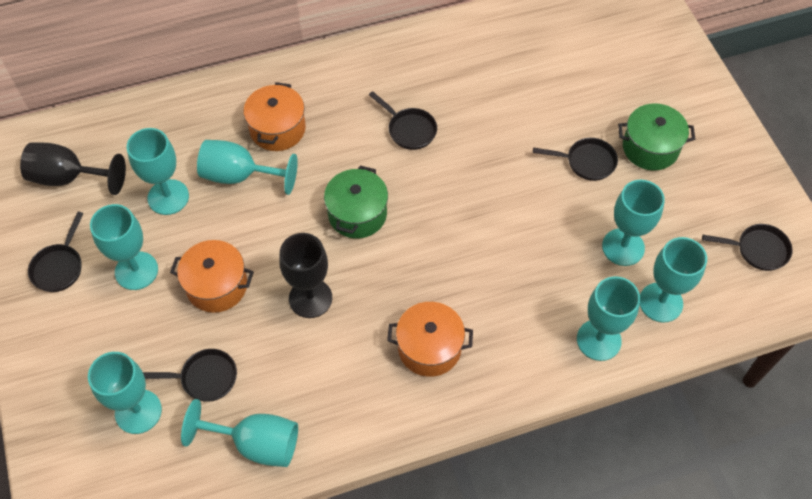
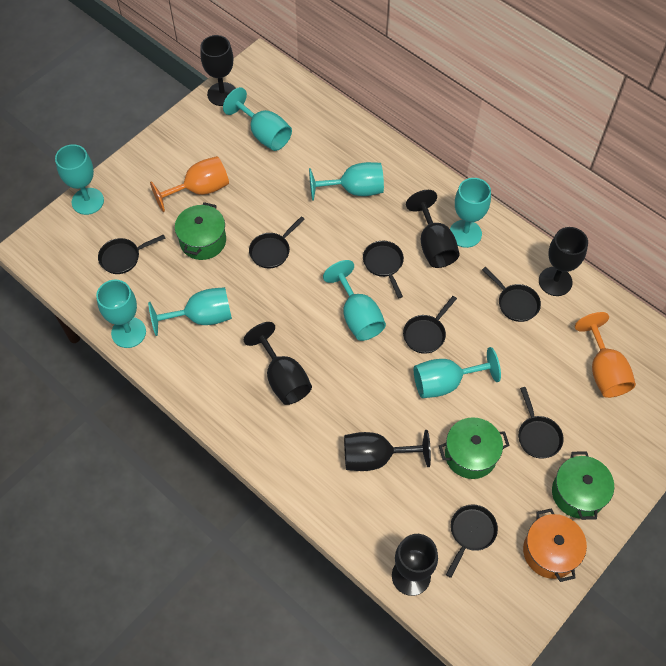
black goblet: [20,142,126,195] [279,233,332,318] = 2 -> [200,35,236,106] [244,322,312,405] [344,430,431,471] [392,534,438,596] [406,190,460,268] [539,227,588,296] = 6
black pan: [28,212,84,292] [143,349,237,402] [369,91,437,150] [533,138,618,181] [702,224,793,271] = 5 -> [98,234,166,274] [249,216,305,268] [363,241,404,298] [403,296,457,354] [446,504,498,578] [482,267,541,322] [518,387,564,459] = 7
green pot: [324,166,388,239] [618,103,695,171] = 2 -> [175,202,226,260] [439,417,509,479] [552,451,614,520] = 3
orange goblet: none = 0 -> [150,156,229,212] [575,312,636,398] = 2
orange pot: [170,240,254,313] [244,82,306,151] [387,302,473,377] = 3 -> [523,509,587,582] = 1

